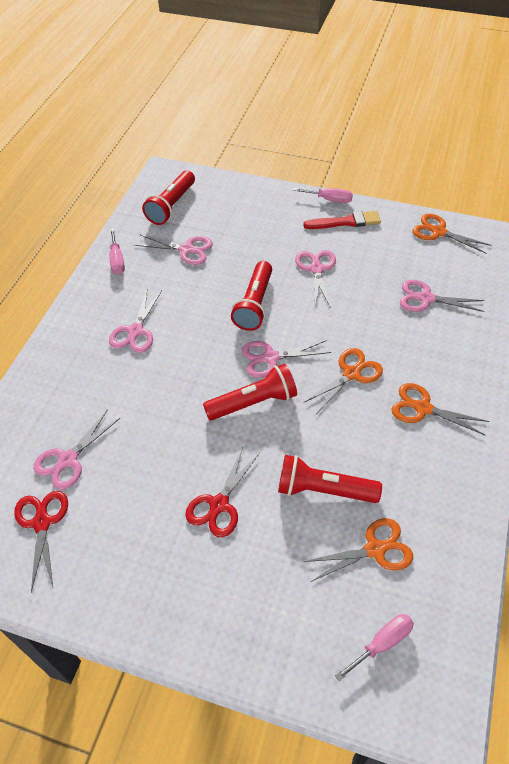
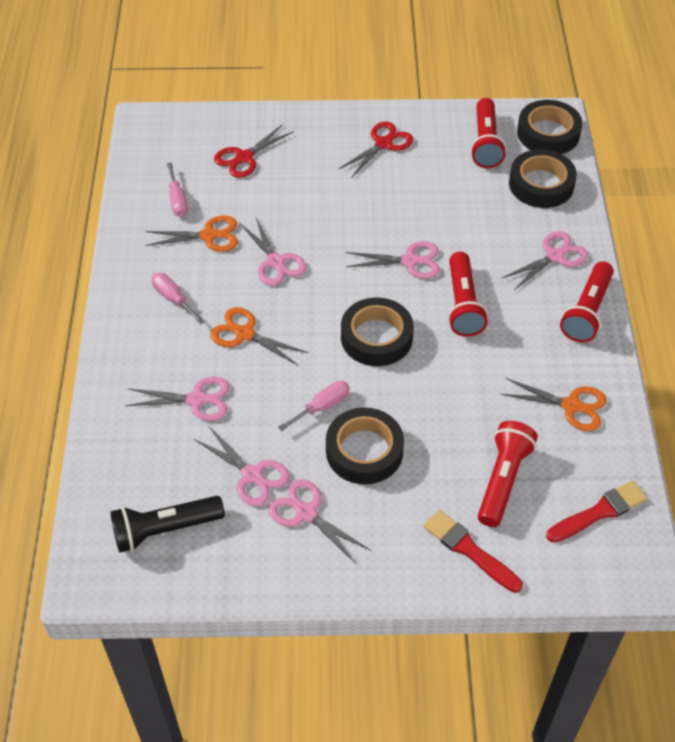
black flashlight: none = 0 -> [110,496,225,553] = 1
black tape: none = 0 -> [326,408,404,485] [341,298,414,366] [509,149,577,208] [517,100,583,154] = 4
orange scissors: [303,348,383,413] [303,518,413,582] [391,383,489,436] [413,214,492,253] = 4 -> [145,216,238,252] [210,307,308,365] [500,378,607,431] = 3
red brush: [303,211,381,229] = 1 -> [424,510,523,593] [546,481,647,543] = 2

